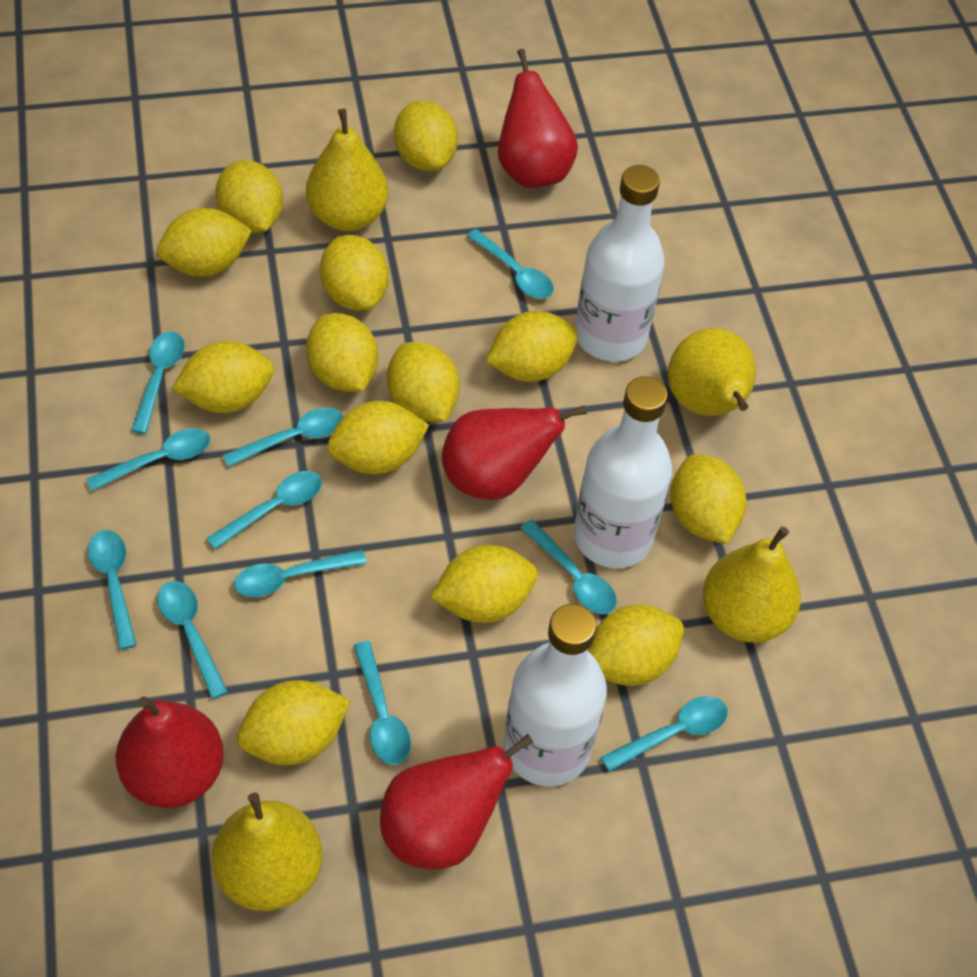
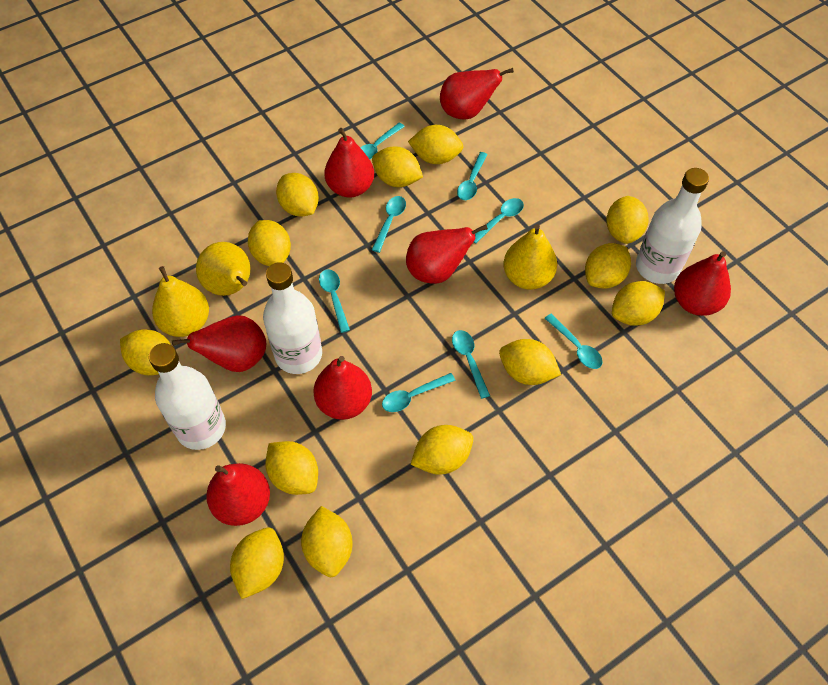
red pear: [116,696,224,808] [380,734,534,869] [442,405,587,500] [498,49,578,188] = 4 -> [172,315,266,372] [206,463,270,526] [313,356,372,420] [324,128,374,198] [406,225,488,284] [440,68,514,120] [674,251,731,316] = 7
turquoise spoon: [86,428,210,491] [88,530,136,650] [131,331,185,434] [157,581,228,699] [206,471,322,550] [223,407,343,467] [234,550,367,597] [354,641,411,764] [467,229,554,299] [520,519,617,614] [601,696,728,772] = 11 -> [319,269,350,333] [360,123,405,159] [372,196,406,253] [382,373,456,412] [452,330,490,399] [457,152,488,200] [474,198,524,244] [545,314,603,369] = 8
yellow pear: [212,792,322,911] [306,109,389,231] [668,328,756,416] [703,526,801,643] = 4 -> [152,266,209,337] [196,242,250,296] [503,224,557,290] = 3

